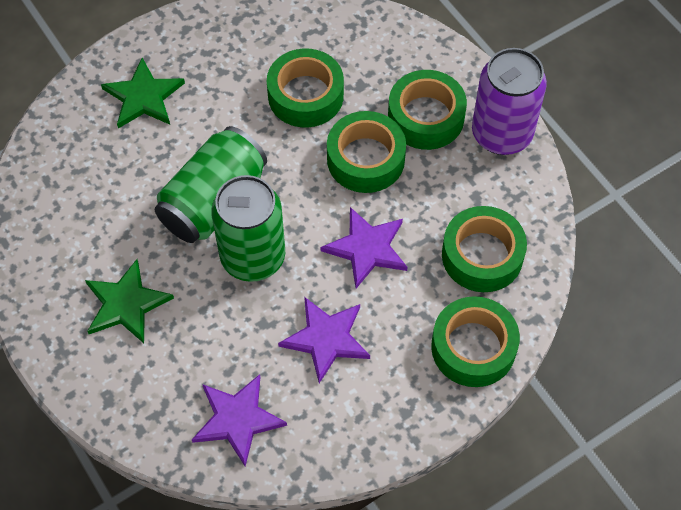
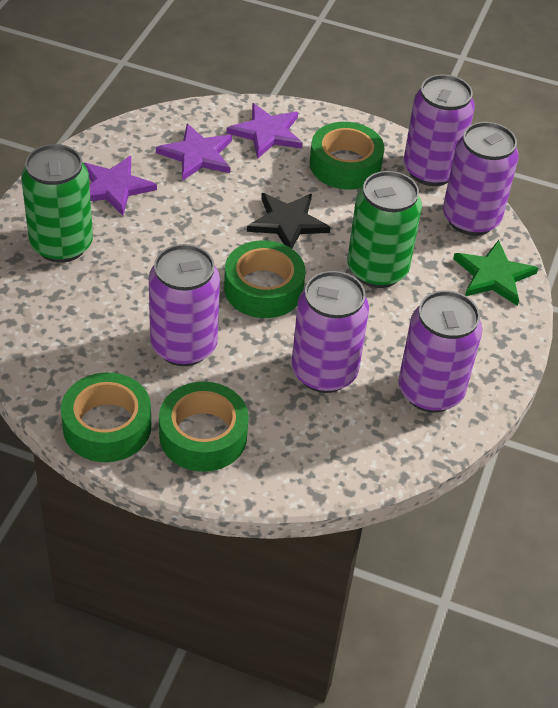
black star: none = 0 -> [247,193,331,249] = 1
green star: [85,259,174,343] [101,58,185,128] = 2 -> [453,240,538,306] = 1
green tape: [267,48,344,128] [327,111,406,193] [388,70,467,150] [431,296,520,387] [442,206,527,292] = 5 -> [61,373,151,462] [159,382,249,472] [224,240,305,318] [310,122,385,190] = 4
purple can: [472,48,547,155] = 1 -> [149,244,220,366] [292,271,369,393] [398,290,482,412] [404,74,475,186] [443,122,519,236] = 5

